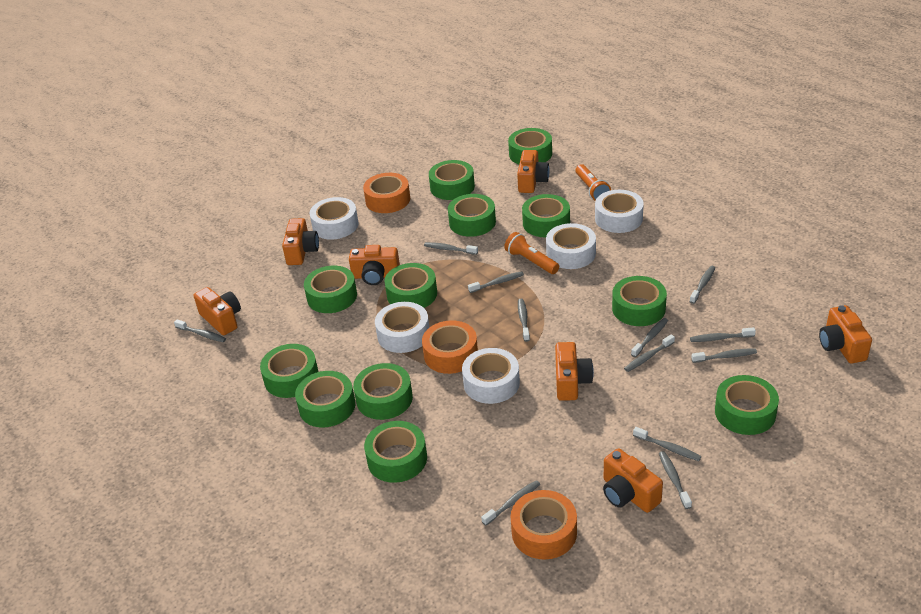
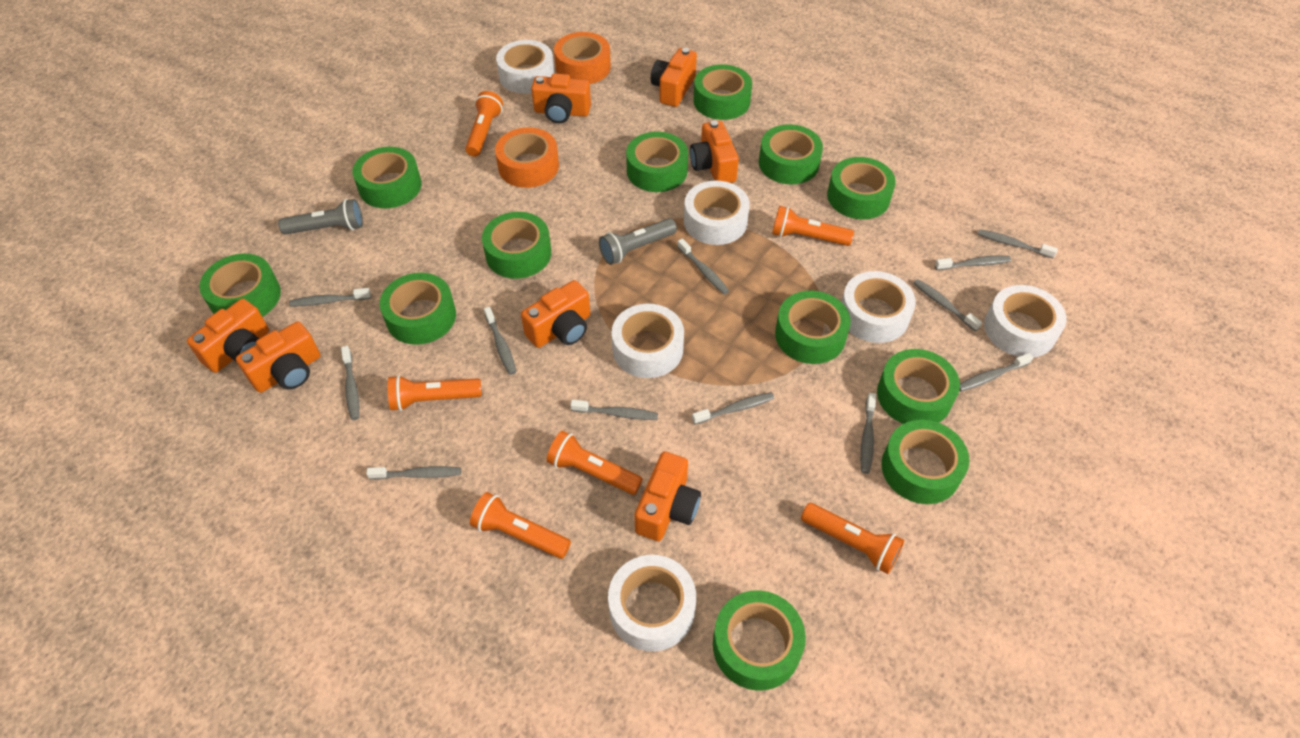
grey flashlight: none = 0 -> [278,199,363,235] [599,218,677,265] = 2
orange flashlight: [504,232,559,274] [575,164,611,201] = 2 -> [388,375,482,411] [465,91,503,157] [470,492,571,559] [547,431,643,495] [772,206,854,246] [801,503,904,574] = 6
orange tape: [363,173,410,213] [422,320,478,374] [511,490,577,560] = 3 -> [495,127,559,188] [554,32,611,84] = 2
white tape: [310,197,359,240] [375,302,430,353] [462,348,520,404] [546,223,596,269] [595,190,644,233] = 5 -> [496,40,554,93] [608,555,696,651] [612,304,684,378] [684,180,750,245] [842,271,916,343] [984,285,1067,357] = 6

